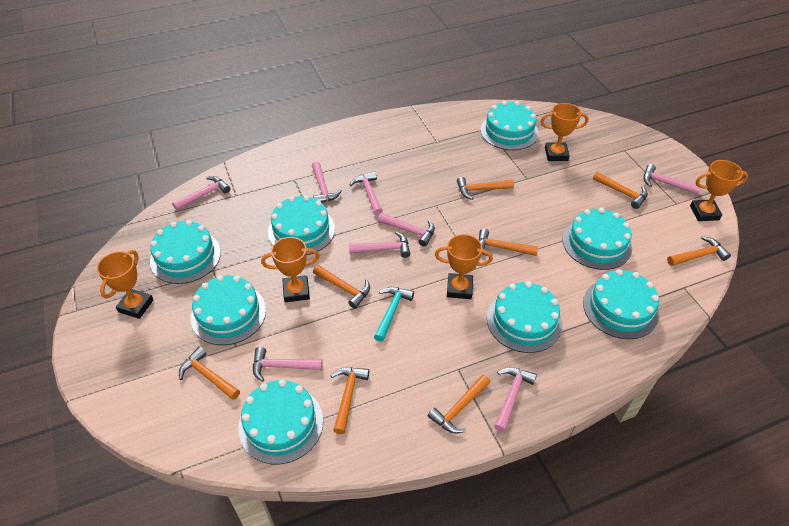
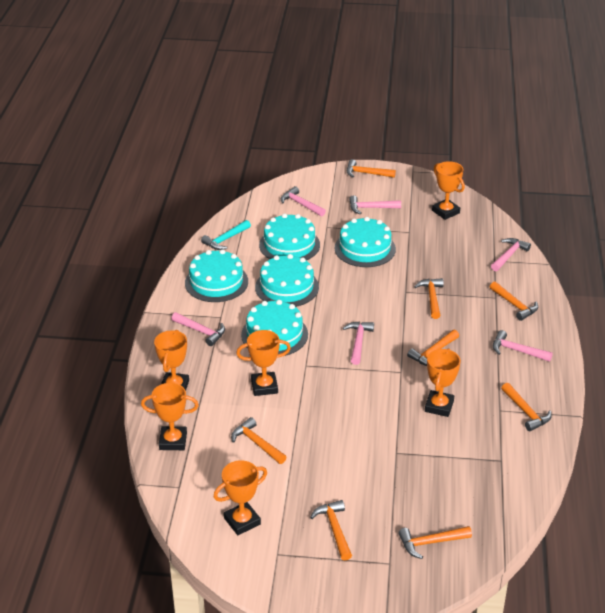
orange trophy: [97,250,154,319] [261,237,320,302] [435,234,493,299] [541,103,589,161] [690,160,748,221] = 5 -> [141,383,199,450] [154,330,189,391] [214,460,267,535] [236,330,291,396] [425,348,461,417] [432,161,465,220] = 6
pink hammer: [172,176,230,210] [253,347,323,382] [312,161,342,203] [349,232,410,258] [350,171,383,215] [378,213,435,247] [494,367,537,432] [644,164,701,195] = 8 -> [171,312,225,346] [281,186,326,216] [343,321,374,365] [349,195,401,214] [491,238,531,271] [493,330,553,362] = 6
turquoise cake: [150,220,221,284] [191,275,266,345] [238,379,323,464] [268,195,335,255] [480,101,539,150] [487,281,562,353] [563,208,632,270] [583,269,659,339] = 8 -> [185,249,248,302] [241,300,308,356] [255,254,319,307] [259,213,320,260] [335,217,396,267] = 5

